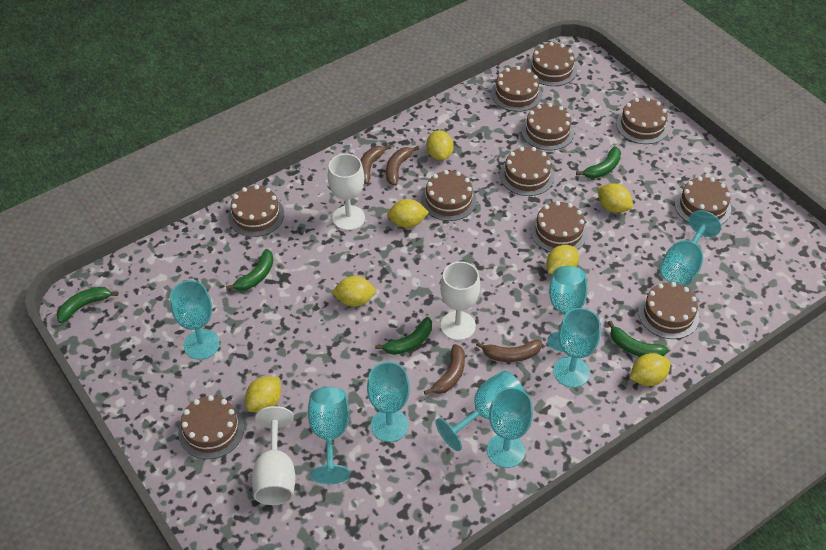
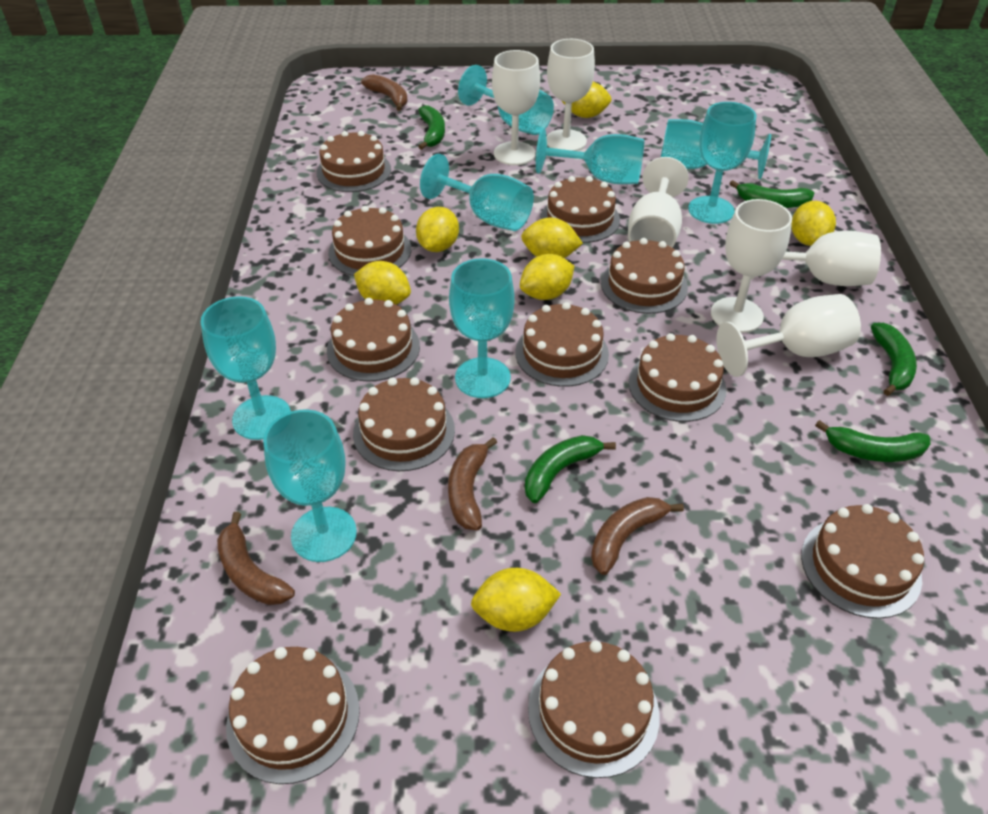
white goblet: [252,406,295,505] [328,154,365,230] [440,262,480,340] = 3 -> [492,50,540,165] [546,39,595,151] [628,157,689,247] [711,199,792,333] [716,294,861,377] [751,231,881,286] = 6

